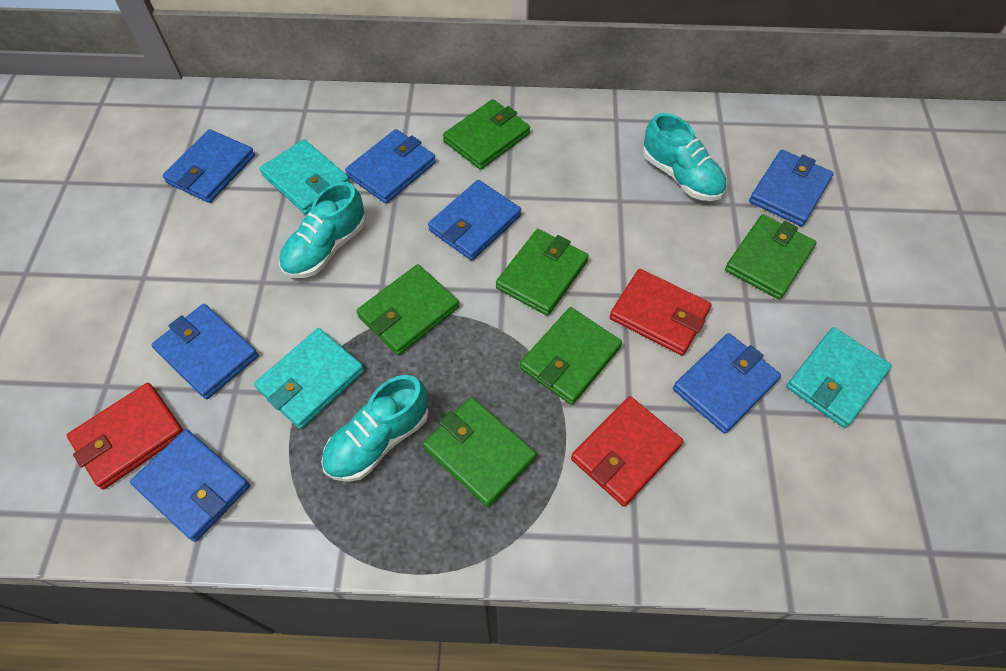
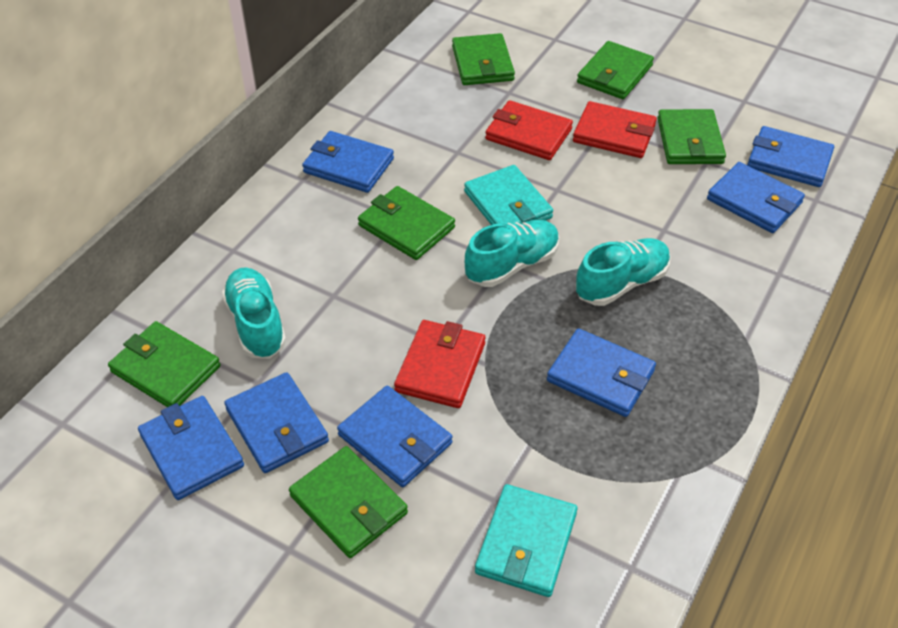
turquoise wallet: [254,328,364,429] [260,139,350,214] [786,327,892,428] = 3 -> [464,165,553,225] [475,484,578,597] = 2

